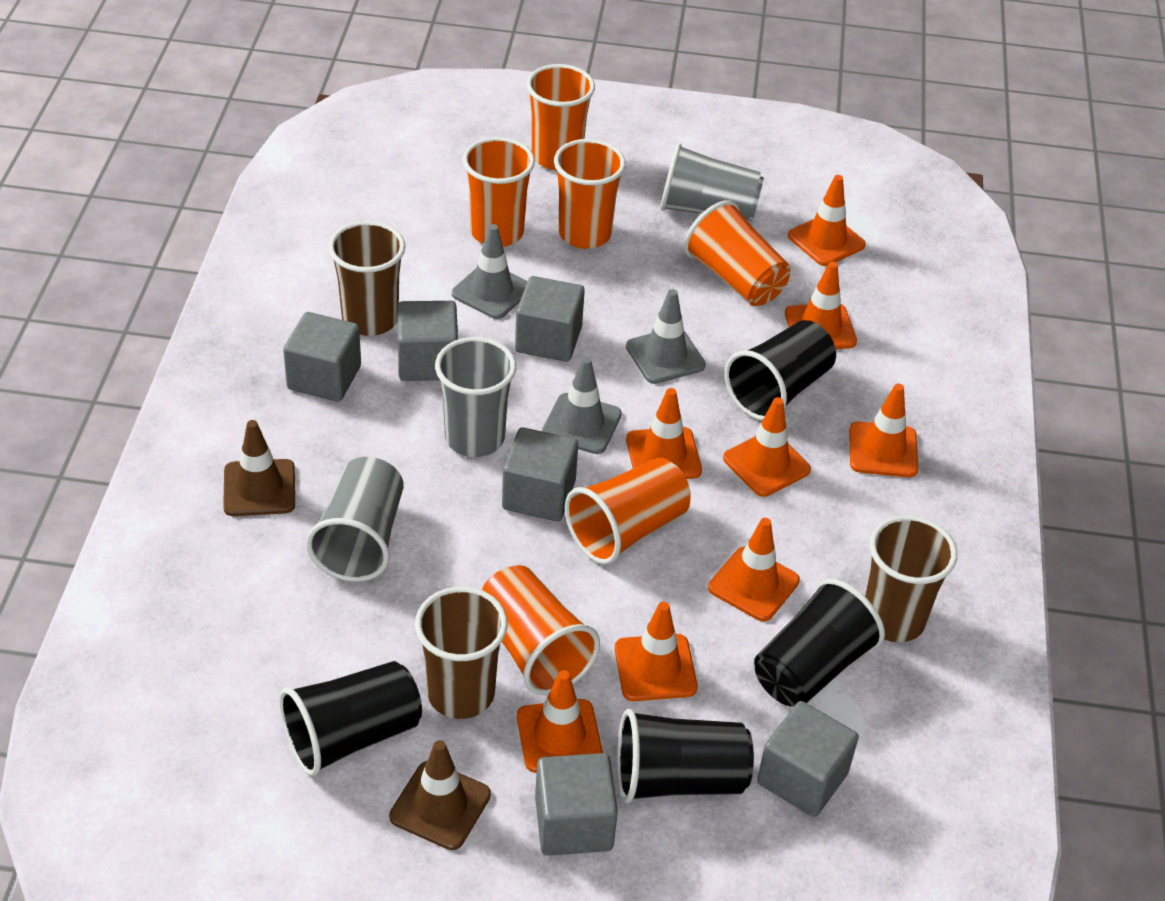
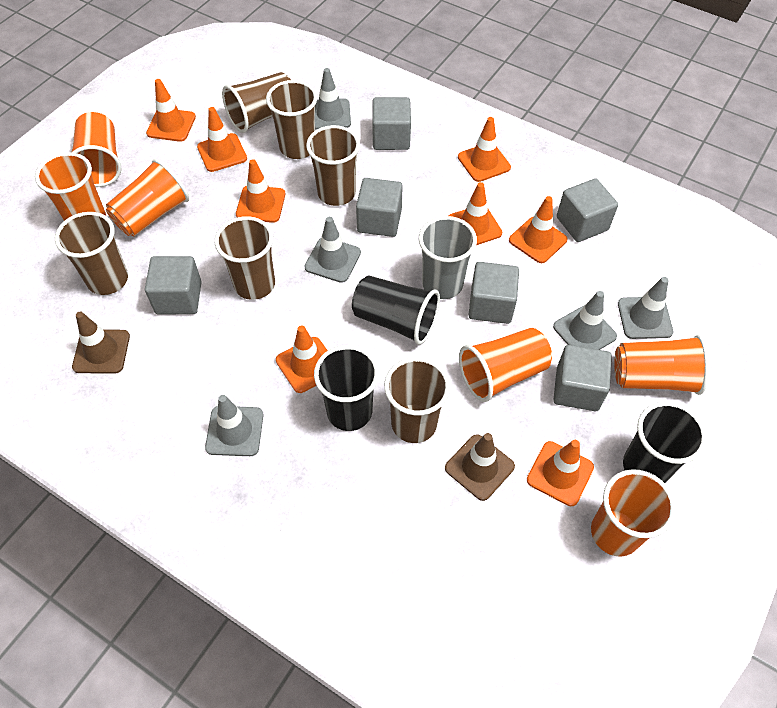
black cup: [279,661,422,776] [617,709,754,803] [725,320,836,420] [754,579,885,707] = 4 -> [314,345,379,431] [352,275,440,345] [623,402,707,483] = 3
brown cup: [328,221,405,336] [415,587,508,719] [865,515,957,642] = 3 -> [55,212,128,295] [214,216,275,300] [222,72,291,133] [266,80,317,159] [306,125,360,206] [384,357,450,443] = 6
grey cup: [306,457,404,582] [435,337,516,457] [660,143,764,221] = 3 -> [419,216,477,299] = 1
grey traffic cone: [452,224,527,319] [542,357,622,454] [626,289,706,384] = 3 -> [205,395,264,456] [304,217,361,283] [315,68,351,130] [553,291,617,350] [618,277,673,339] = 5

